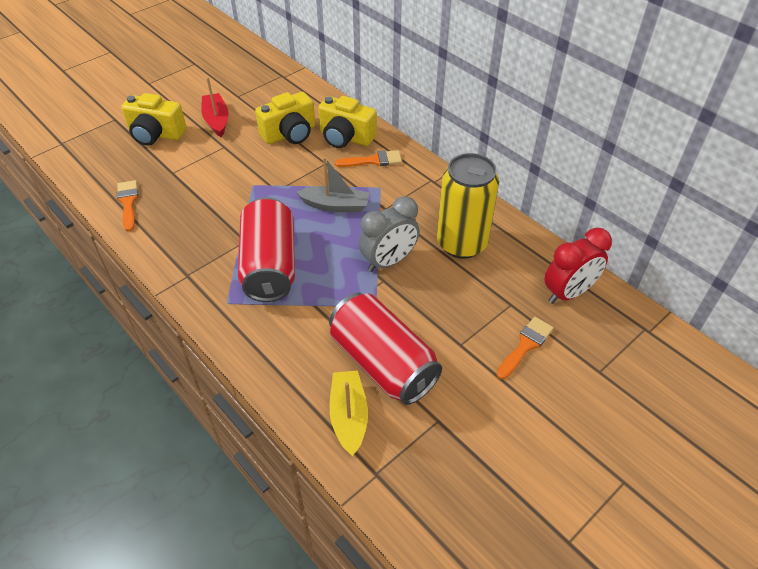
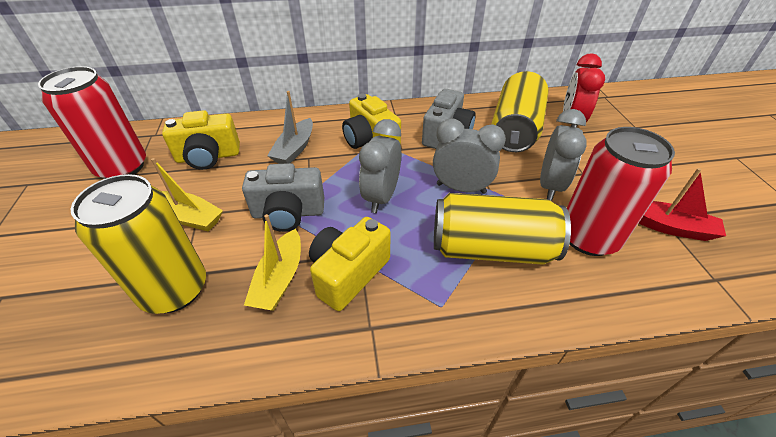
grey camera: none = 0 -> [242,163,324,232] [422,89,476,149] = 2
grey clock: [359,196,419,272] = 1 -> [359,119,401,213] [433,119,506,194] [540,109,587,201] = 3
orange brush: [117,180,138,231] [335,150,402,167] [496,317,554,379] = 3 -> none = 0
yellow boat: [329,370,368,456] = 1 -> [151,158,223,231] [244,214,301,310] = 2
yellow can: [437,153,499,259] = 1 -> [71,174,206,314] [434,193,571,265] [491,71,549,152] = 3

